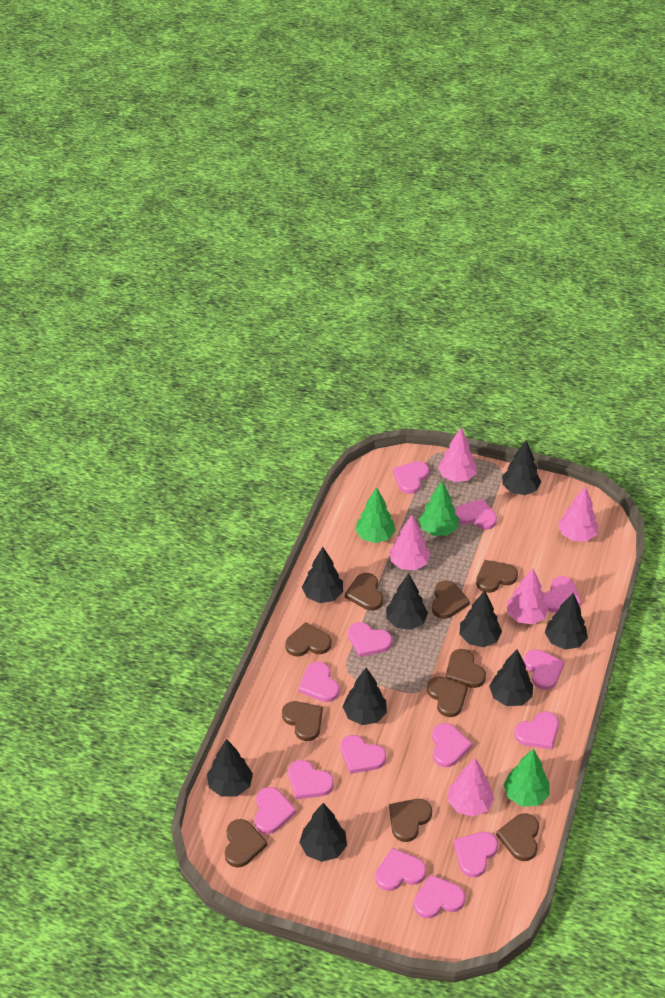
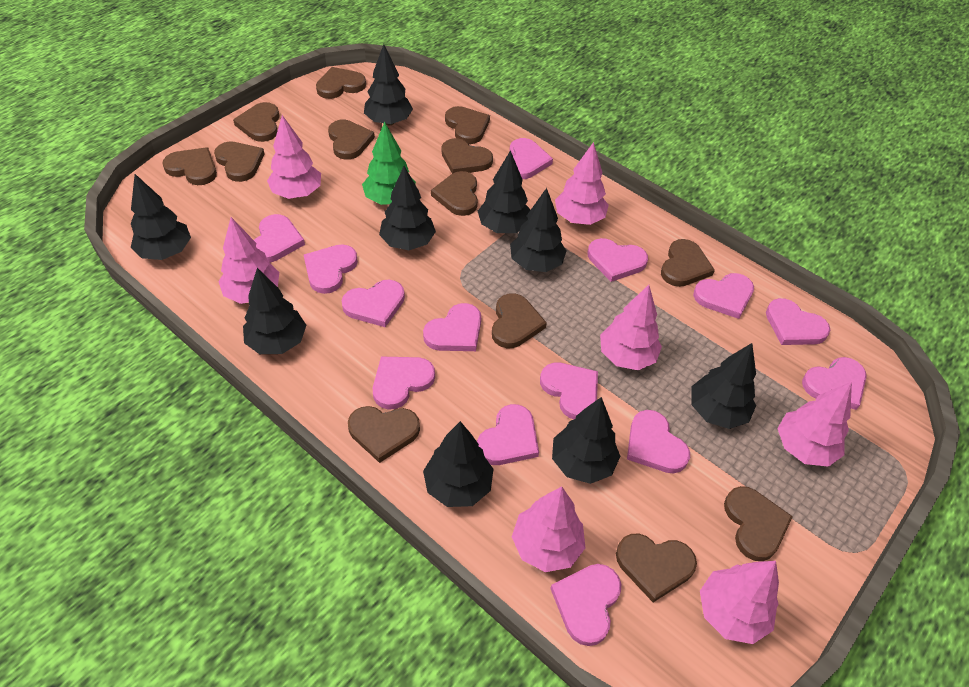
brown heart: [225,819,268,868] [282,701,323,741] [285,622,331,657] [345,573,383,611] [389,799,432,842] [427,676,468,717] [432,580,470,619] [445,649,486,688] [476,560,518,593] [496,813,539,861] = 10 -> [162,147,217,185] [214,142,265,182] [233,102,280,142] [316,67,366,99] [328,120,375,160] [348,406,420,463] [431,171,478,216] [442,138,493,174] [445,106,490,144] [492,293,547,348] [616,534,697,602] [661,239,715,287] [724,486,793,561] = 13
green tree: [355,487,396,543] [419,481,459,536] [504,749,550,807] = 3 -> [362,122,416,205] = 1
pink tree: [390,515,430,570] [438,428,476,482] [448,758,494,817] [507,568,549,624] [558,486,598,541] = 5 -> [218,217,279,304] [267,115,321,199] [512,487,586,572] [555,142,609,225] [600,285,662,370] [700,561,779,644] [777,382,852,467] = 7

